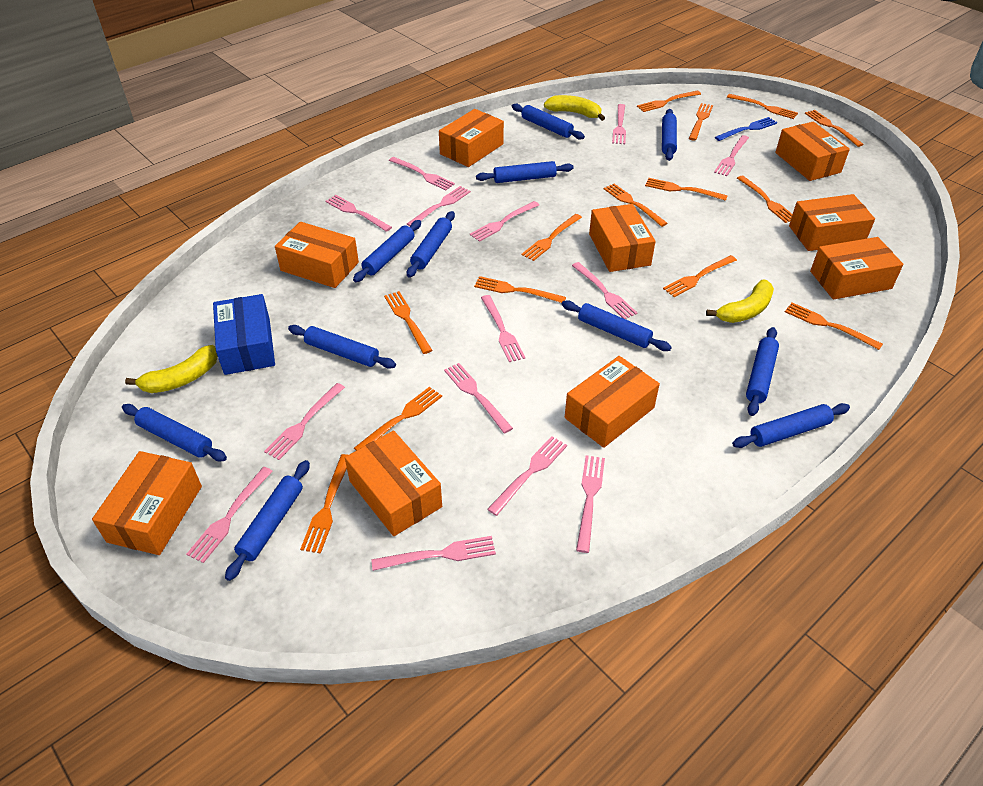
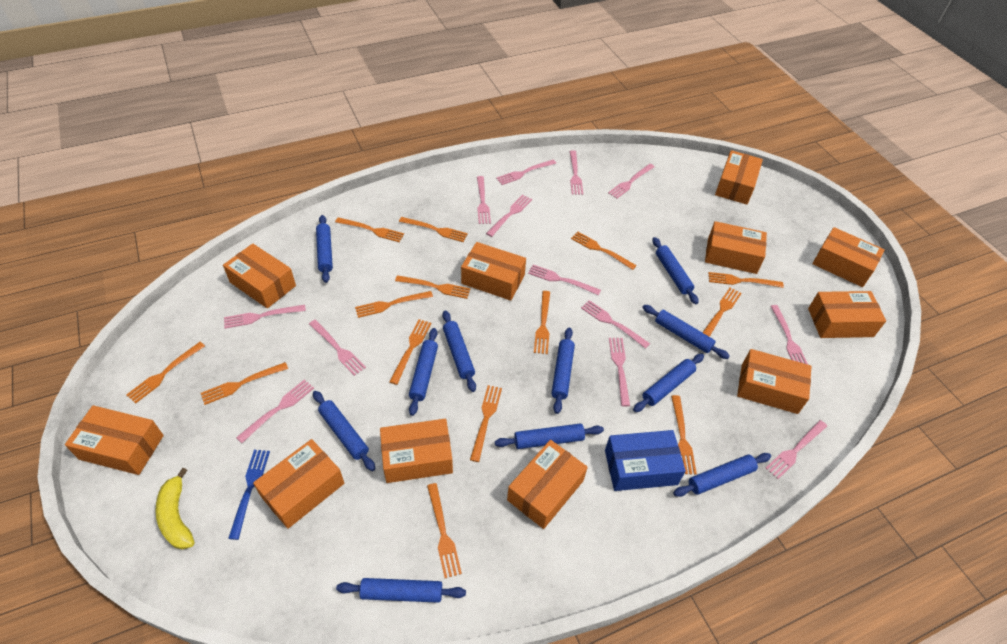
orange box: [92,451,202,555] [275,222,359,288] [345,431,442,536] [439,109,504,167] [565,356,660,448] [589,204,656,272] [775,122,850,181] [789,194,875,251] [810,237,903,299] = 9 -> [65,405,164,475] [223,243,296,308] [253,439,344,529] [380,419,453,483] [461,242,526,301] [507,440,588,529] [705,221,767,274] [715,150,763,204] [737,349,811,414] [808,291,886,338] [812,227,885,287] = 11
pink fork: [186,467,273,563] [264,383,345,460] [325,195,392,232] [371,536,496,571] [389,157,455,190] [407,186,471,227] [444,363,513,434] [470,201,539,242] [481,295,525,362] [487,436,567,516] [572,262,637,319] [576,455,605,553] [612,104,626,144] [714,135,749,176] = 14 -> [224,305,306,329] [236,379,314,443] [309,320,366,376] [477,176,491,224] [486,195,532,237] [496,160,556,185] [528,265,601,295] [570,150,583,195] [581,300,650,349] [608,164,655,199] [609,338,630,406] [766,420,827,479] [771,305,808,364] = 13
yellow banana: [125,345,218,393] [544,95,605,121] [706,280,774,323] = 3 -> [155,468,195,550] = 1

